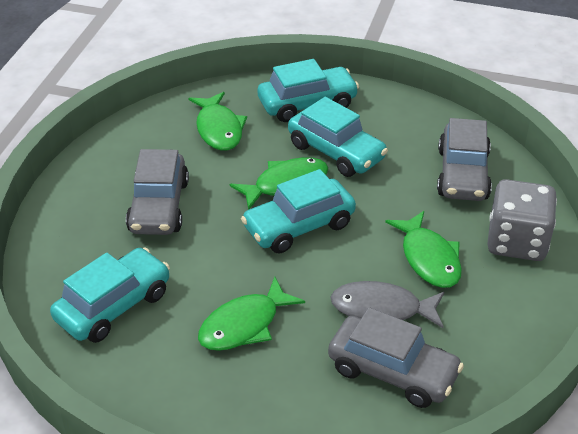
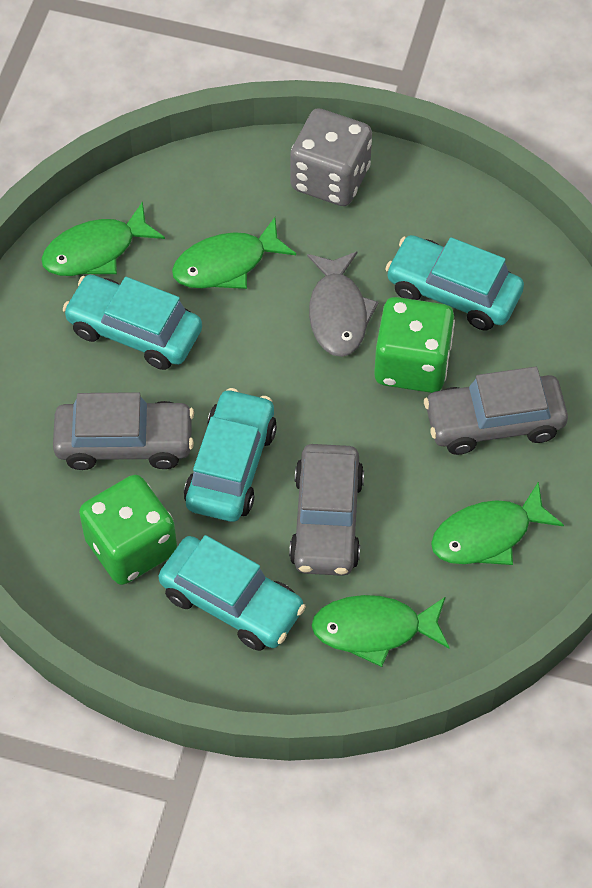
green dice: none = 0 -> [79,475,177,585] [374,297,455,393] = 2

